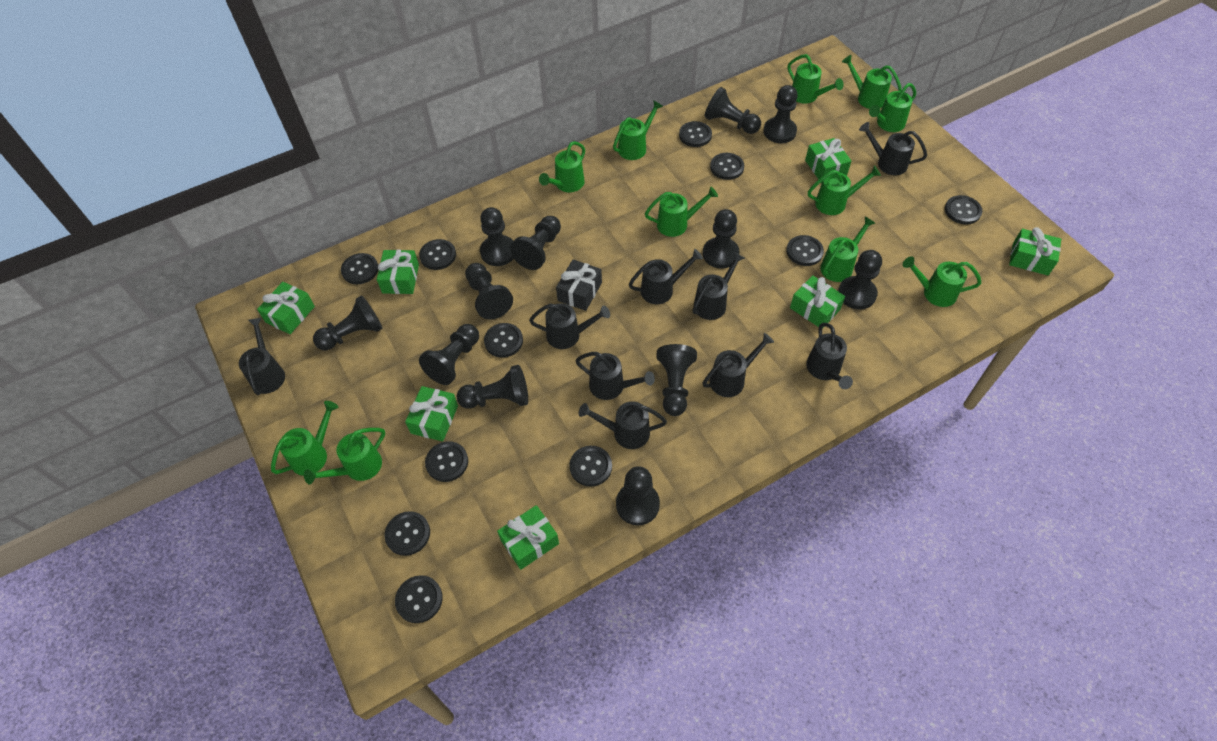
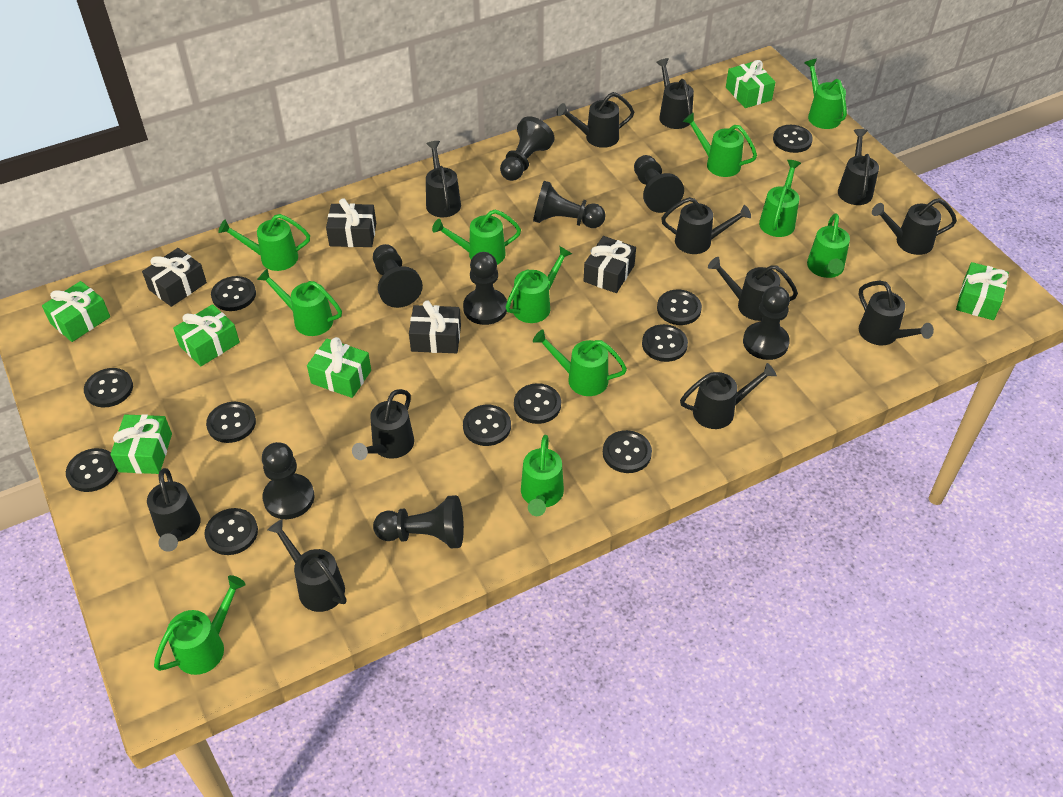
black gift: [556,259,602,311] = 1 -> [142,248,207,307] [326,198,376,247] [409,300,461,353] [584,236,636,293] = 4
black pawn: [313,295,383,350] [419,324,479,385] [457,365,528,409] [465,263,513,320] [480,207,514,266] [510,216,561,270] [616,466,660,525] [656,344,697,416] [703,209,739,269] [705,87,761,134] [763,85,798,143] [838,250,882,310] = 12 -> [262,442,314,519] [373,244,423,308] [373,495,464,548] [463,252,507,325] [500,116,555,181] [533,181,606,228] [634,155,684,213] [743,286,790,360] = 8
black watering can: [239,318,285,395] [529,303,610,349] [575,352,655,400] [579,401,667,449] [629,249,703,304] [693,252,745,320] [703,333,774,397] [806,323,853,389] [859,122,927,175] = 9 -> [147,468,201,552] [267,519,346,612] [352,389,414,460] [426,141,461,218] [557,92,634,148] [656,58,694,129] [661,197,751,254] [680,363,777,429] [708,257,798,321] [838,129,879,205] [858,281,934,345] [872,198,957,255] = 12
green gift: [257,282,315,334] [377,250,419,294] [405,386,458,441] [497,505,559,570] [790,275,845,329] [805,138,851,183] [1009,227,1061,275] = 7 -> [42,281,110,342] [110,414,172,474] [173,304,240,366] [307,337,371,398] [726,60,775,108] [956,262,1009,320] = 6

